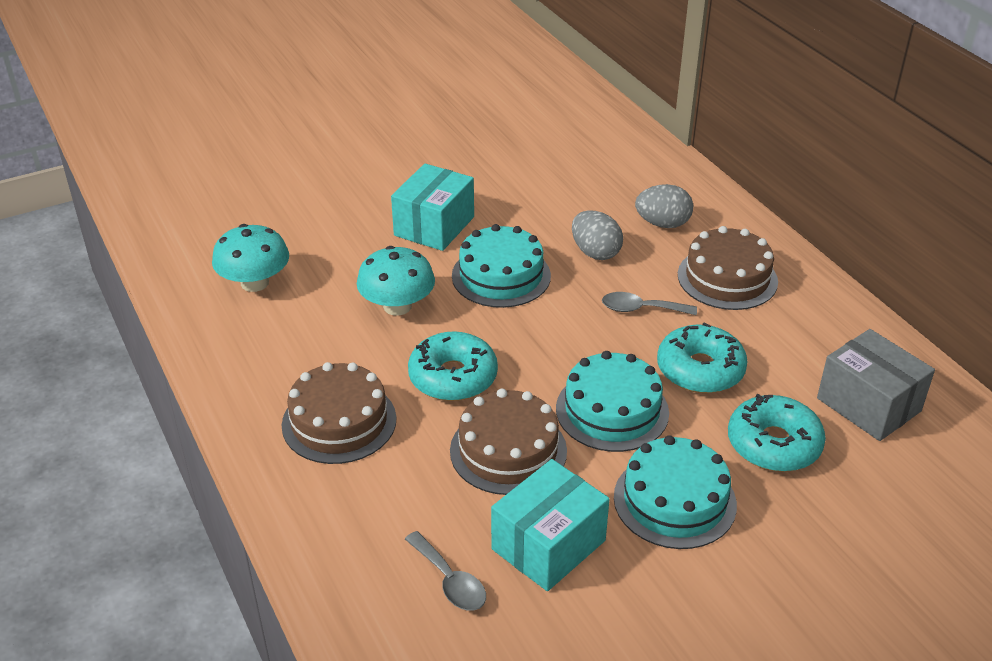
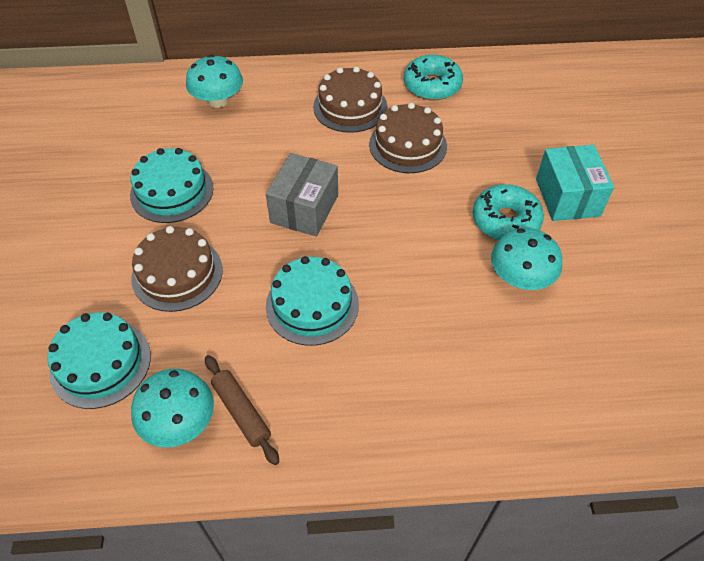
brown rolling pin: none = 0 -> [205,355,279,465] = 1
grey egg: [572,210,623,260] [635,184,693,228] = 2 -> none = 0
grey spoon: [405,531,486,611] [602,292,697,315] = 2 -> none = 0
turquoise box: [391,163,474,251] [491,459,610,591] = 2 -> [536,145,614,221] = 1
turquoise donut: [408,331,498,401] [657,323,748,393] [728,394,826,472] = 3 -> [404,55,463,100] [473,184,544,241] = 2
turquoise mushroom: [212,224,289,292] [357,246,435,316] = 2 -> [131,369,214,447] [186,55,243,108] [491,228,562,290] = 3

